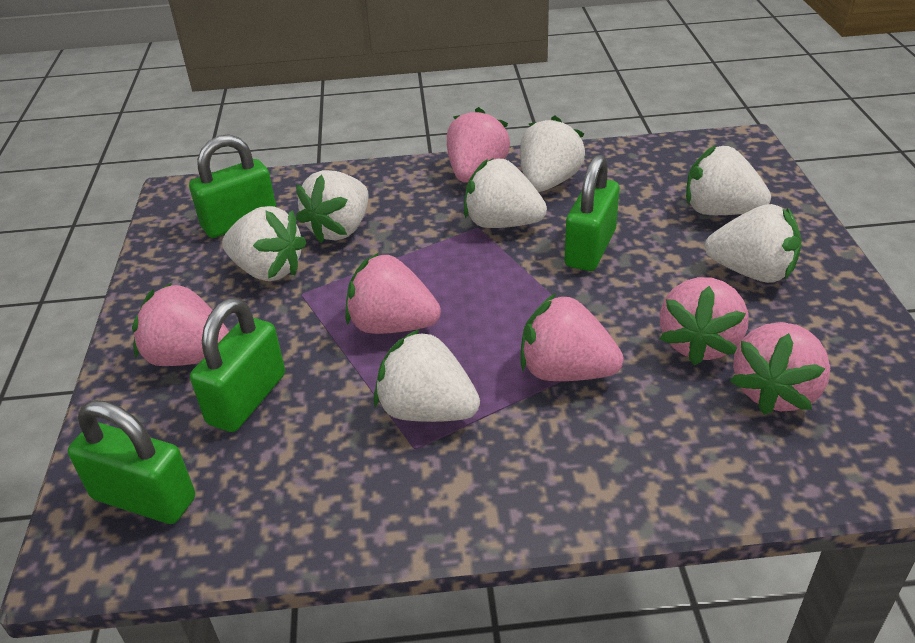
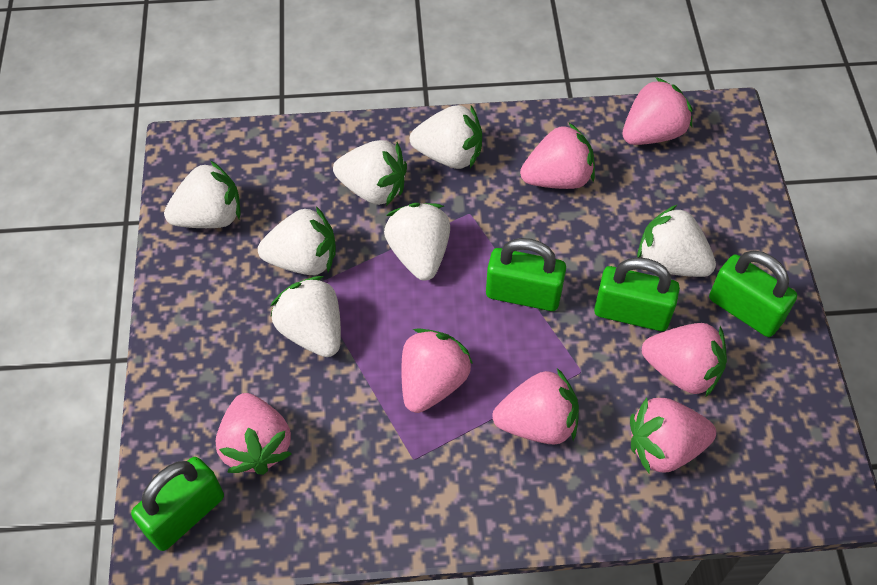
pink strawberry: [132,283,229,366] [346,253,441,334] [447,107,511,183] [521,293,623,381] [660,277,749,366] [730,322,830,415] = 6 -> [216,393,292,475] [401,328,473,413] [492,368,579,445] [520,123,595,189] [622,77,692,145] [630,398,716,473] [642,323,727,397] = 7

